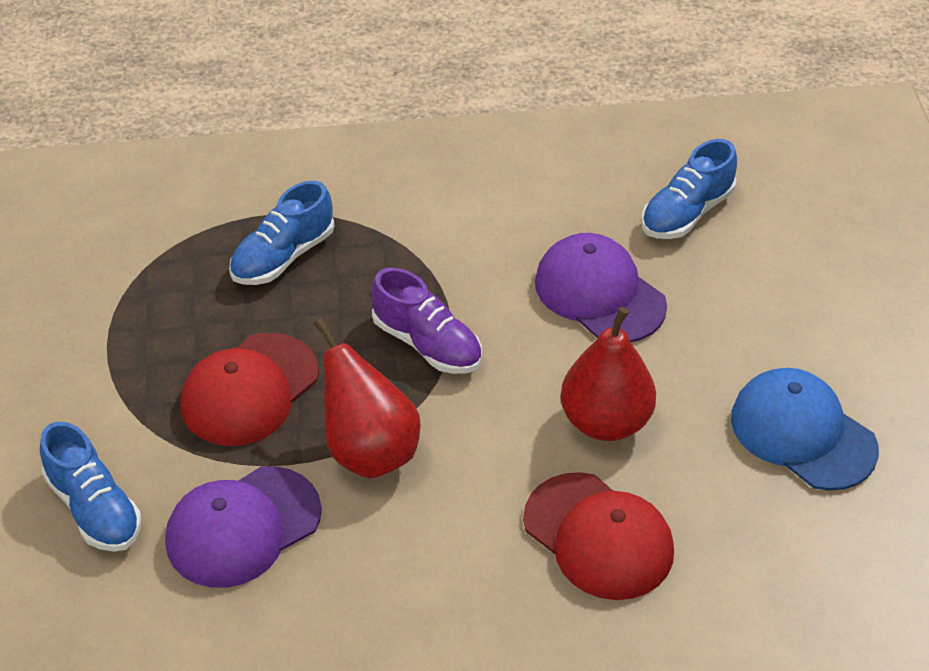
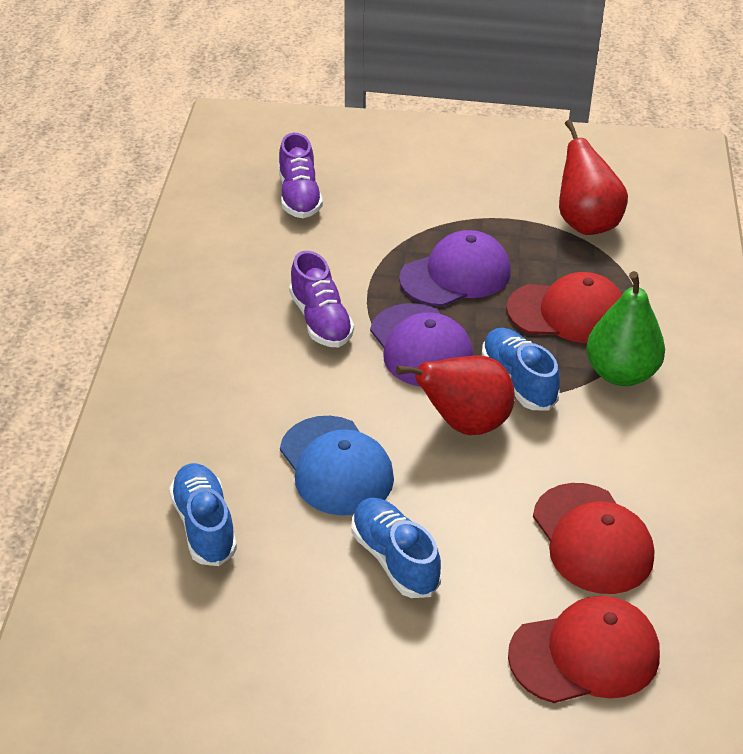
green pear: none = 0 -> [586,271,665,386] = 1
purple shoe: [371,268,482,374] = 1 -> [279,133,323,218] [289,251,354,348] = 2
red cap: [180,333,319,446] [523,472,674,600] = 2 -> [506,272,622,343] [508,596,660,703] [533,483,654,594] = 3

